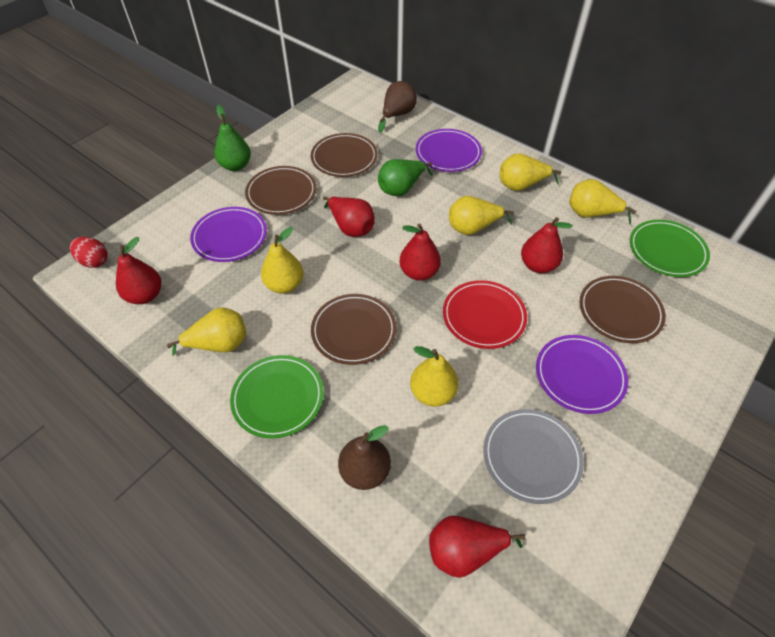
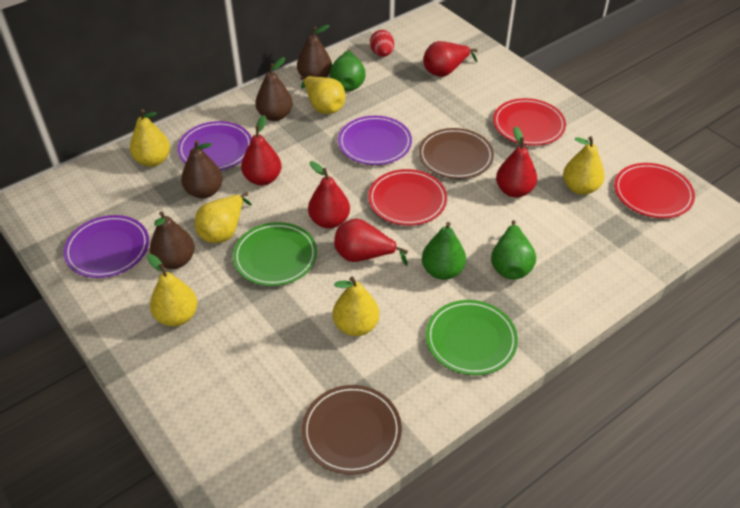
brown pear: [338,425,391,490] [378,81,417,132] = 2 -> [150,211,195,269] [181,140,223,198] [255,57,293,121] [297,25,332,78] = 4
brown plate: [245,166,316,215] [311,133,378,177] [311,294,396,365] [579,276,666,343] = 4 -> [302,385,402,475] [419,128,494,179] = 2
green pear: [214,105,251,171] [378,159,433,196] = 2 -> [330,50,366,91] [422,222,466,280] [491,220,536,280] = 3
grey plate: [483,409,584,504] = 1 -> none = 0
red plate: [443,280,527,349] = 1 -> [368,169,447,226] [493,98,566,146] [614,163,695,218] = 3

